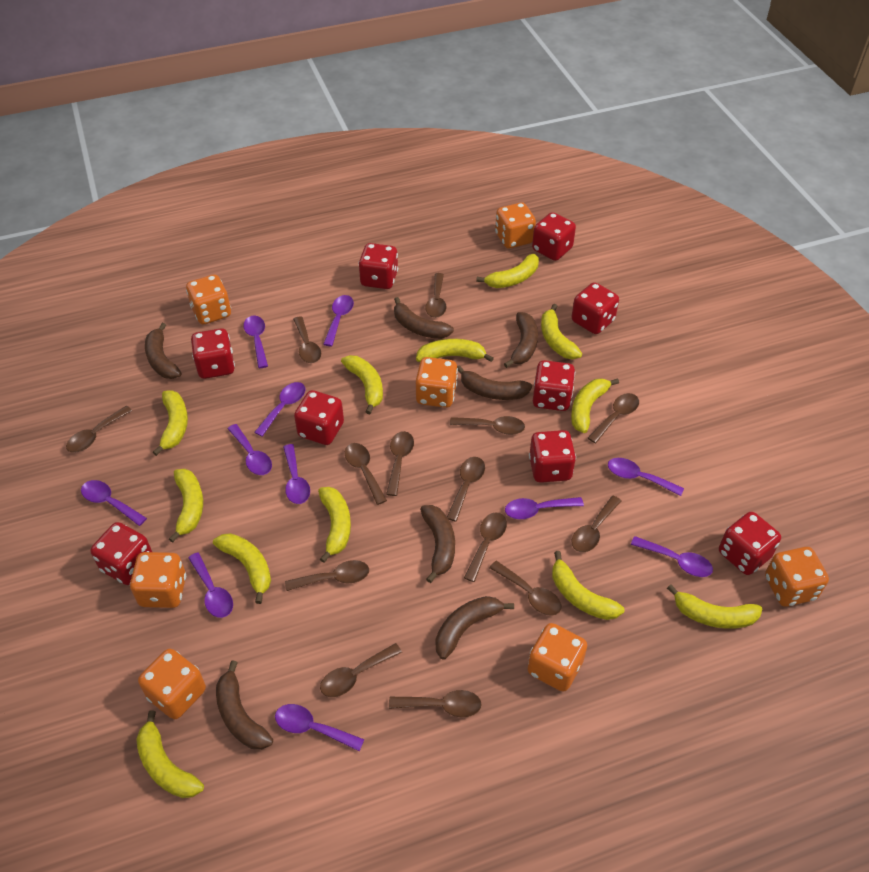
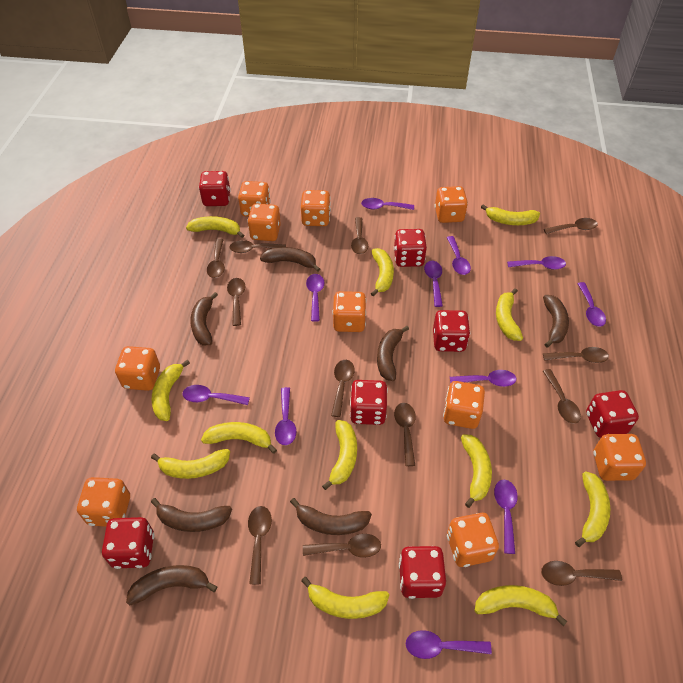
brown spoon: [66,406,132,453] [285,560,369,591] [293,316,321,363] [320,643,402,697] [345,443,387,505] [386,431,414,496] [389,690,482,717] [425,273,446,318] [447,457,485,522] [450,416,525,435] [464,513,507,582] [489,561,561,616] [571,496,621,552] [588,393,639,443] = 14 -> [207,239,225,278] [227,278,246,326] [230,240,286,253] [248,506,272,584] [303,534,381,558] [331,360,355,417] [351,217,368,254] [394,403,416,466] [541,561,622,586] [543,347,609,363] [543,369,581,424] [544,218,598,234] = 12
orange dice: [130,552,186,608] [138,649,206,719] [186,274,231,324] [416,357,458,408] [495,203,536,248] [528,623,587,692] [765,547,829,607] = 7 -> [77,477,130,527] [115,346,160,391] [238,181,271,217] [247,203,281,241] [301,190,331,226] [332,291,366,332] [435,186,468,223] [443,381,485,429] [447,513,499,567] [593,434,646,481] = 10
red dice: [90,522,152,585] [191,328,235,379] [294,390,344,445] [358,243,398,289] [529,430,576,483] [532,212,576,261] [533,360,575,411] [572,282,619,334] [719,512,781,575] = 9 -> [102,517,154,569] [199,171,231,206] [350,380,388,425] [394,229,427,267] [399,546,446,599] [433,310,470,352] [586,390,639,438] = 7

